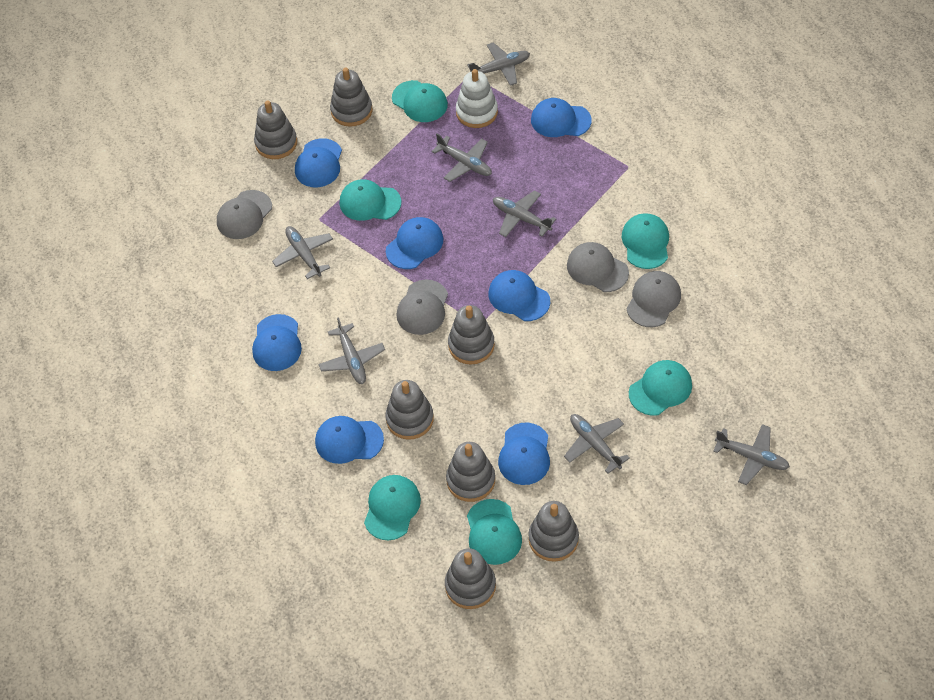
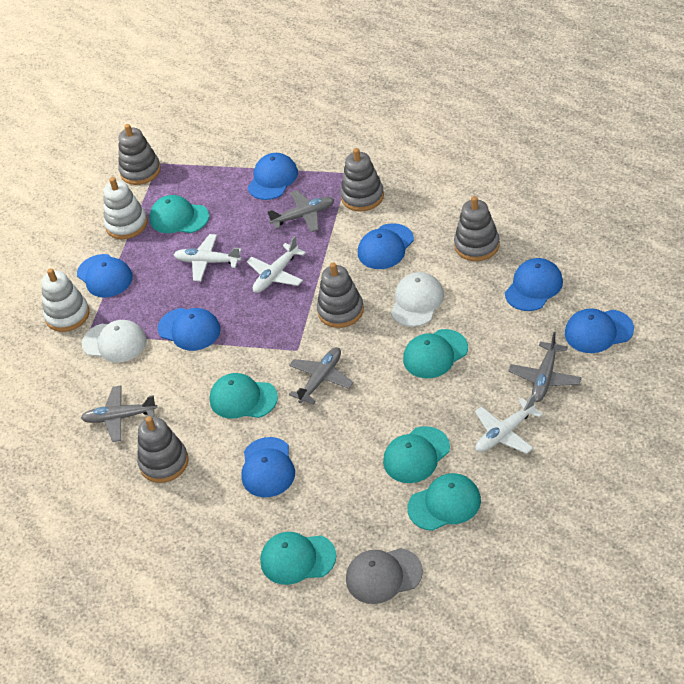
grey cap: [217,190,272,239] [396,279,448,335] [567,242,629,292] [627,271,681,327] = 4 -> [346,548,423,604] = 1
grey plane: [272,226,333,279] [318,317,385,384] [432,134,492,182] [467,42,530,86] [493,190,556,237] [564,414,630,474] [713,424,790,485] = 7 -> [81,386,157,442] [267,190,334,232] [289,347,354,405] [509,332,581,402] = 4
grey stacking toy: [254,101,297,159] [330,68,372,127] [385,380,434,440] [445,548,496,609] [446,442,495,502] [448,305,495,365] [528,501,579,562] = 7 -> [118,124,161,185] [137,416,189,483] [317,262,364,328] [340,148,384,211] [454,196,500,261] = 5
white cap: none = 0 -> [82,320,147,363] [391,272,444,327] = 2
white plane: none = 0 -> [173,234,242,281] [247,236,306,293] [475,394,543,454] = 3
white stacking toy: [456,69,498,128] = 1 -> [41,268,89,332] [103,177,148,239] = 2

